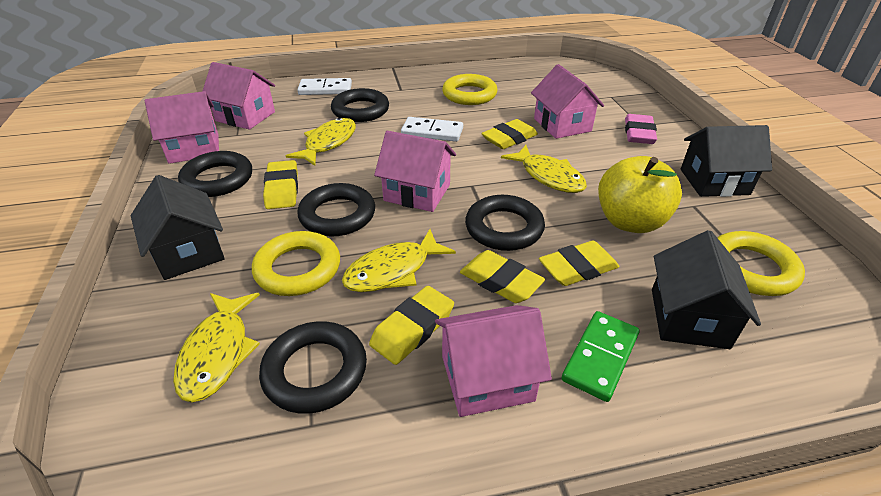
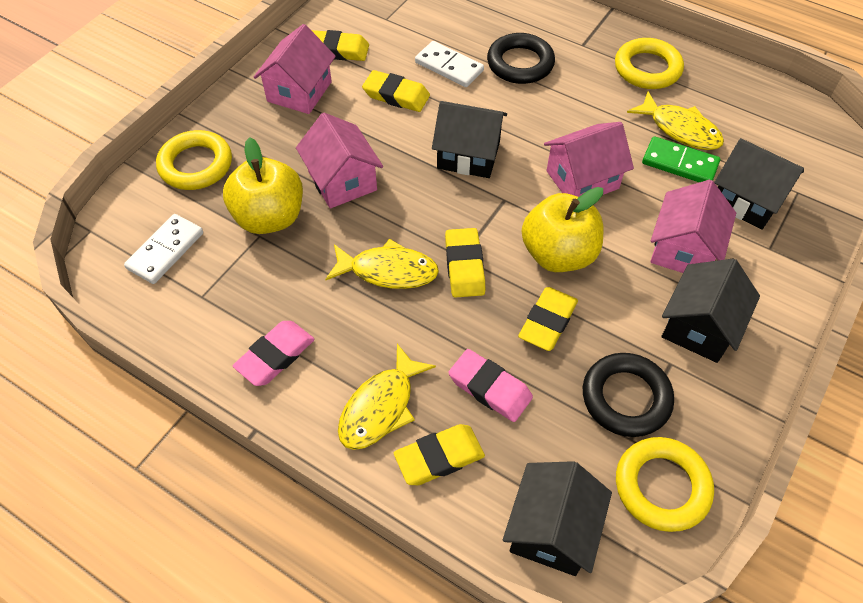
black house: [131,175,225,280] [652,230,761,349] [681,125,772,197] = 3 -> [432,101,507,178] [503,461,612,576] [662,259,760,363] [714,138,804,230] = 4
black ring: [178,151,252,197] [259,321,367,414] [297,183,375,237] [331,88,389,122] [465,195,545,251] = 5 -> [487,33,555,84] [583,353,674,437] = 2
pink eraser: [625,114,657,144] = 1 -> [233,321,314,386] [448,349,533,422] = 2
pink house: [145,91,219,164] [203,62,275,130] [374,131,456,212] [435,305,552,417] [531,64,604,139] = 5 -> [254,24,336,114] [296,113,383,209] [544,122,634,197] [650,180,736,273] = 4
yellow apple: [598,156,682,233] = 1 -> [223,137,303,234] [522,187,603,272] = 2
yellow fish: [173,293,260,403] [286,118,356,166] [342,229,456,292] [501,145,587,193] = 4 -> [326,239,439,289] [338,344,436,450] [627,91,724,150] = 3

